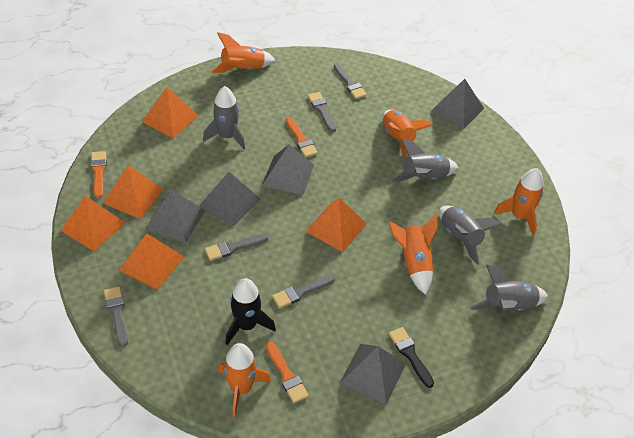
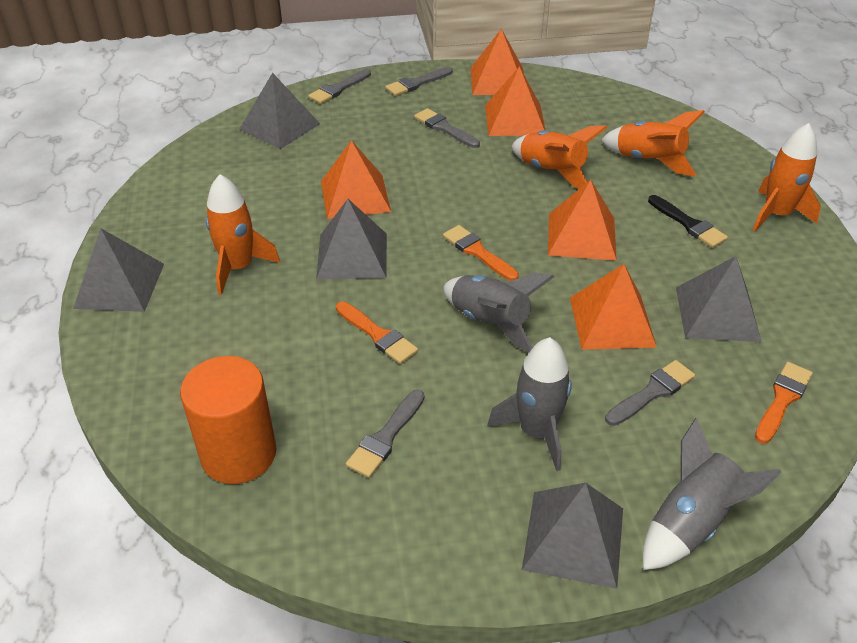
black rocket: [225,278,276,345] = 1 -> none = 0
grey rocket: [203,86,245,149] [390,139,458,182] [439,206,503,265] [470,265,548,311] = 4 -> [443,273,554,353] [487,337,572,471] [643,418,782,570] = 3
orange cylinder: none = 0 -> [180,356,276,484] = 1
orange rocket: [211,32,275,73] [218,343,271,417] [383,110,433,157] [388,214,438,295] [494,168,544,236] = 5 -> [206,174,280,295] [511,125,607,189] [601,110,705,176] [753,123,821,231] = 4

